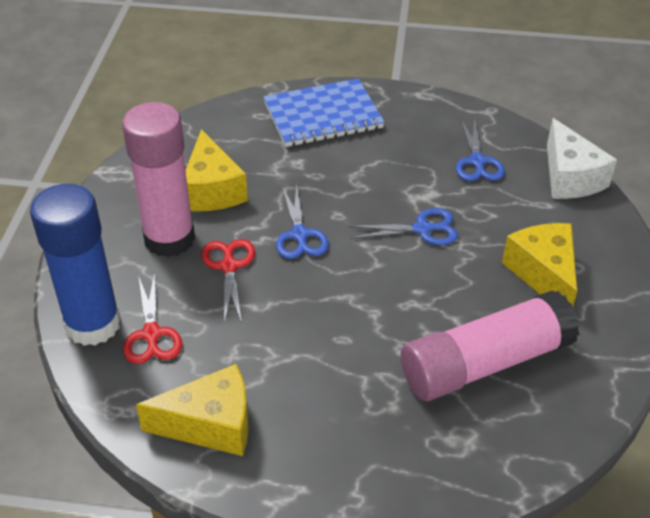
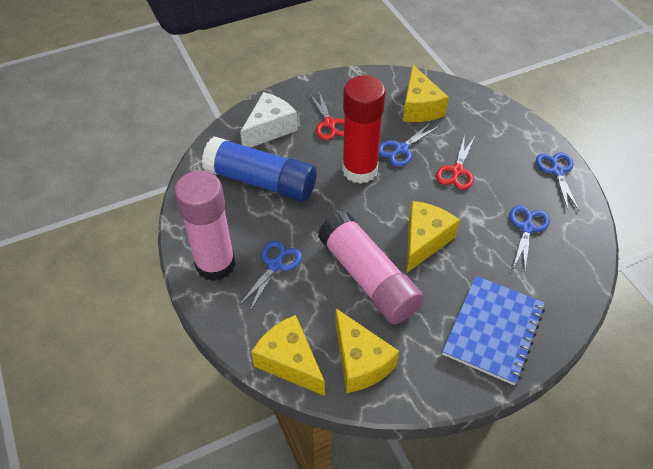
blue scissors: [276,184,329,259] [349,208,458,246] [456,118,505,181] = 3 -> [239,241,302,312] [378,122,440,167] [510,205,550,270] [536,152,579,211] = 4
red glue stick: none = 0 -> [342,75,386,184] = 1
yellow cheese: [136,364,249,456] [185,129,248,212] [502,223,577,307] = 3 -> [251,315,325,396] [335,308,399,393] [403,65,449,122] [407,201,460,273] = 4

